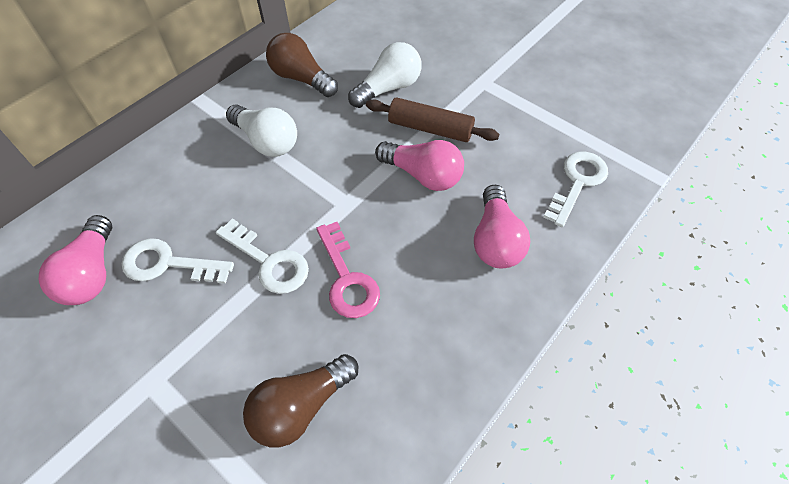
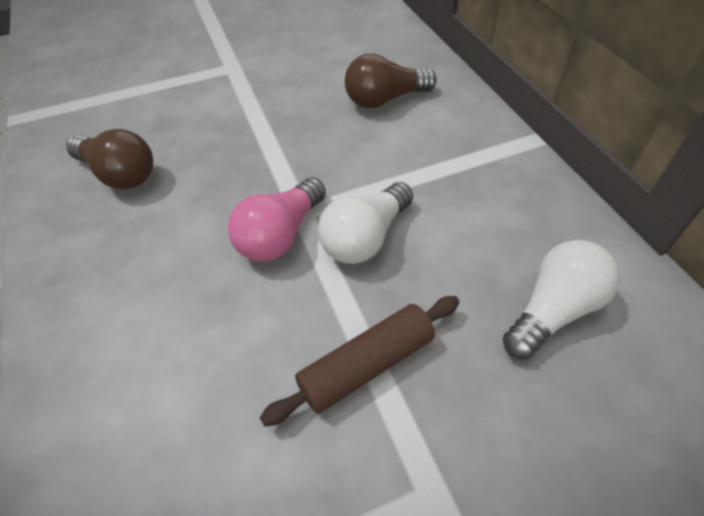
pink key: [316,222,380,318] = 1 -> none = 0
pink light bulb: [38,215,112,305] [375,140,464,191] [474,185,530,268] = 3 -> [228,177,326,262] = 1
white key: [121,238,234,284] [216,218,309,294] [543,152,608,227] = 3 -> none = 0

